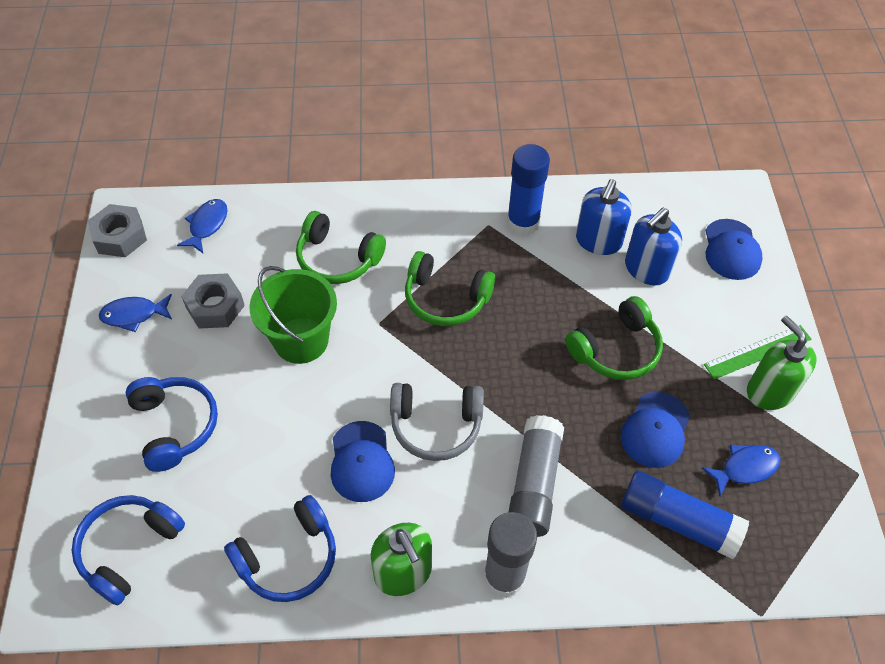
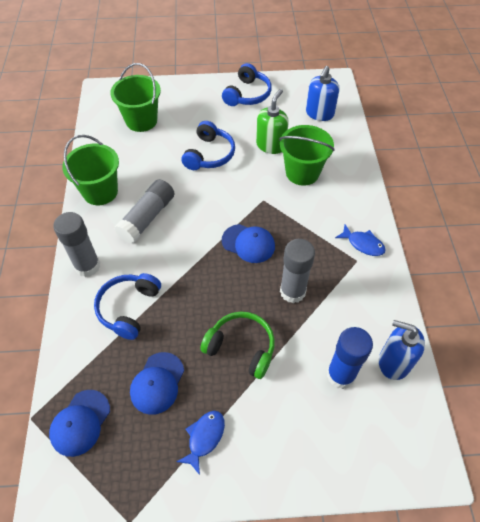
blue fish: [98,294,172,332] [177,199,227,253] [702,445,781,496] = 3 -> [176,410,225,475] [335,224,386,256] = 2
blue glue stick: [507,144,550,236] [621,471,749,559] = 2 -> [327,327,373,389] = 1
green bucket: [249,266,337,364] = 1 -> [62,135,119,205] [110,63,161,132] [279,125,335,186] = 3
green headphones: [296,211,386,284] [405,251,495,326] [565,296,663,380] = 3 -> [200,312,275,379] = 1
green ruler: [704,325,811,379] = 1 -> none = 0
green soap dispenser: [371,523,432,596] [747,316,817,410] = 2 -> [256,89,289,154] = 1
grey glue stick: [484,512,537,598] [508,415,564,537] = 2 -> [53,212,100,277] [114,179,175,244] [280,239,315,303] = 3
grey headphones: [390,383,484,461] = 1 -> none = 0
grey nut: [88,204,147,257] [181,273,245,329] = 2 -> none = 0

